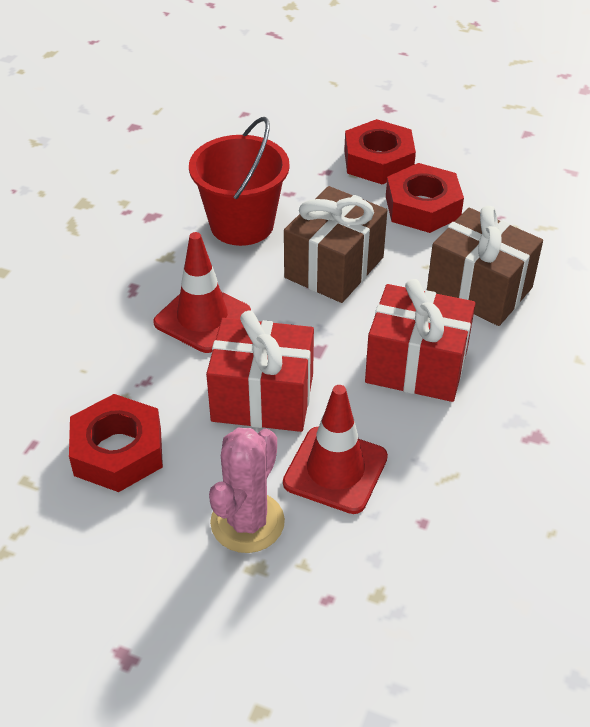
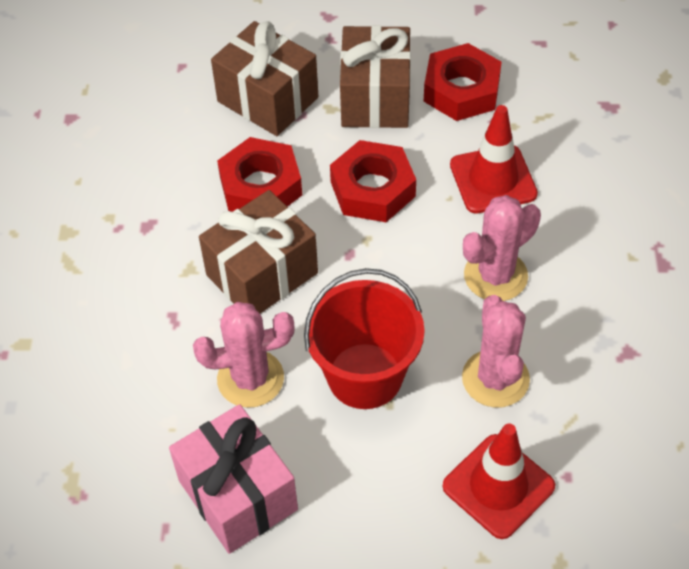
brown gift: [284,186,387,303] [427,206,543,326] = 2 -> [199,190,318,314] [211,21,318,136] [340,25,411,128] = 3
pink cactus: [209,428,285,553] = 1 -> [193,302,295,408] [462,295,530,408] [463,195,541,301] = 3
pink gift: none = 0 -> [169,404,298,554] = 1
red gift: [206,311,314,432] [365,279,476,402] = 2 -> none = 0

